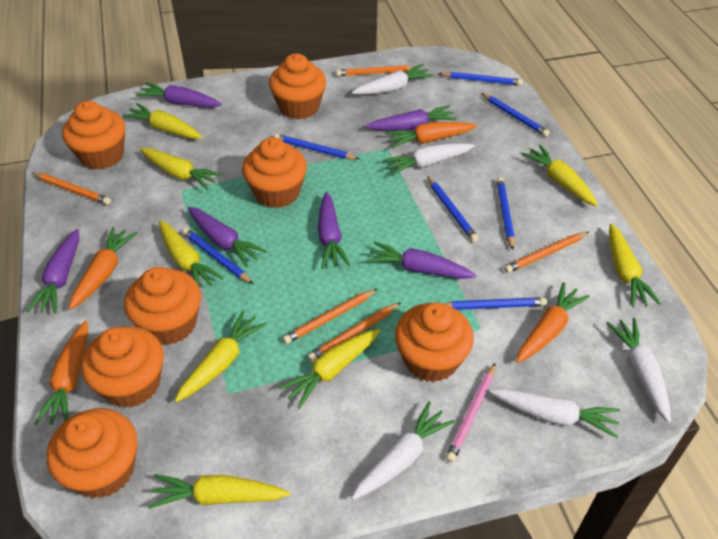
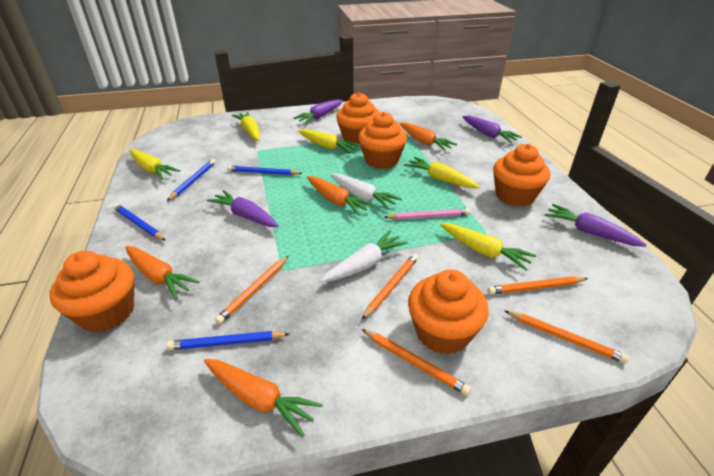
blue pencil: [182,228,253,284] [274,134,359,160] [427,176,479,242] [438,72,523,86] [444,297,547,310] [481,93,550,137] [497,177,515,250] = 7 -> [114,204,166,241] [166,331,289,350] [167,159,216,201] [227,165,302,175] = 4
orange cupcake: [47,408,137,498] [62,101,125,170] [81,326,164,408] [124,267,201,345] [242,137,307,208] [269,53,326,119] [395,302,474,382] = 7 -> [50,251,134,332] [336,92,380,144] [358,112,407,169] [408,269,489,354] [493,144,550,207] = 5
purple carrot: [27,229,79,314] [136,82,222,107] [188,207,267,267] [318,192,350,269] [366,105,457,131] [366,241,476,279] = 6 -> [207,190,279,227] [293,100,343,124] [462,116,522,143] [545,204,647,247] = 4
white carrot: [351,402,455,500] [352,64,434,95] [383,143,475,176] [490,388,620,438] [606,318,671,423] = 5 -> [321,230,408,282] [331,173,402,210] = 2
yellow carrot: [122,103,203,139] [140,148,223,190] [148,474,290,509] [159,221,224,288] [175,311,267,402] [278,329,380,409] [521,145,598,206] [609,224,661,307] = 8 -> [129,149,180,180] [232,112,260,141] [298,129,360,153] [404,157,480,188] [440,223,536,270] = 5

